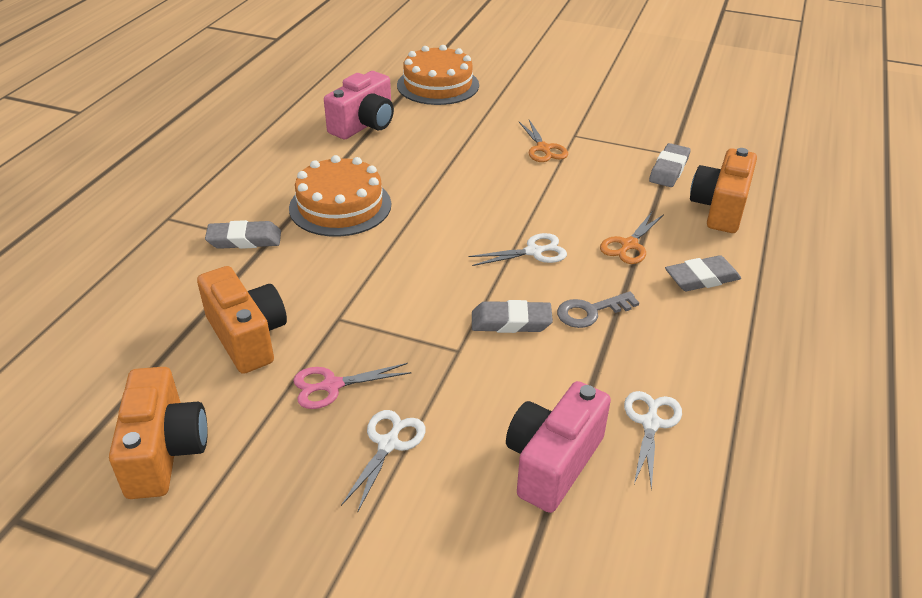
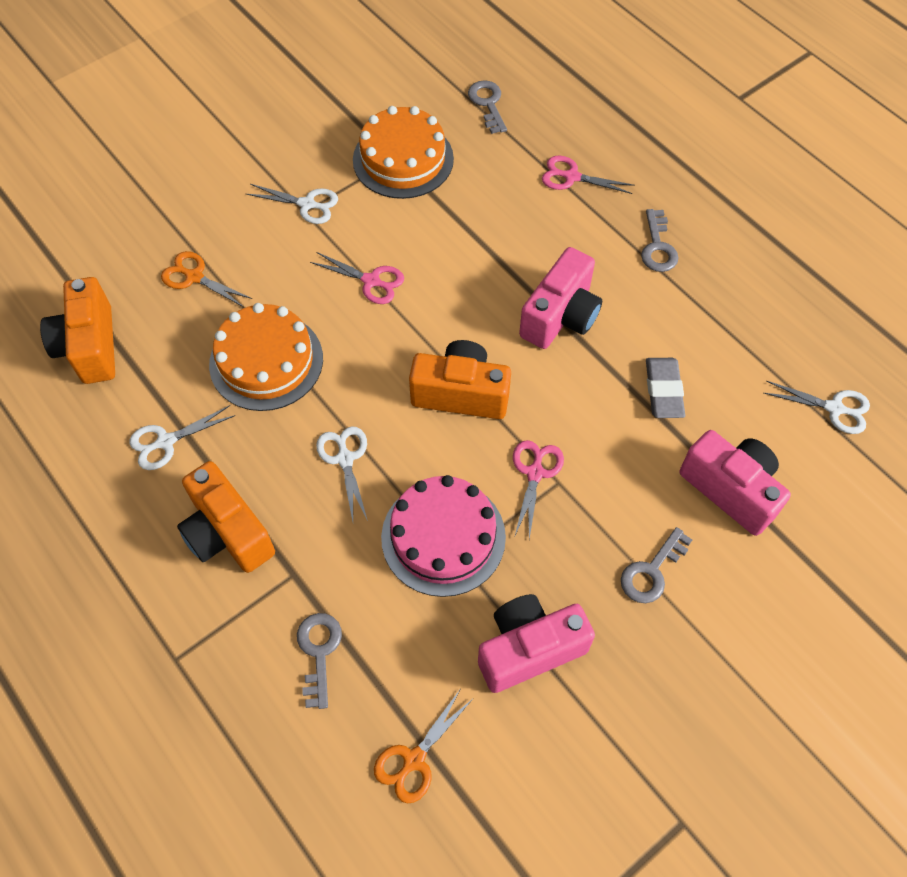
grey eraser: [205,220,281,249] [472,300,553,333] [649,143,691,187] [665,255,741,291] = 4 -> [646,358,685,418] = 1
grey key: [557,291,639,328] = 1 -> [297,613,342,709] [468,80,507,134] [621,527,692,603] [641,209,679,272] = 4
pink cake: none = 0 -> [381,475,506,597] = 1
pink camera: [324,71,394,139] [506,381,611,513] = 2 -> [478,594,595,693] [519,247,602,349] [679,430,791,536] = 3
pink scissors: [293,363,411,409] = 1 -> [310,252,404,304] [513,440,564,539] [542,155,635,194] = 3
white scissors: [341,410,425,513] [468,233,567,266] [624,391,682,490] = 3 -> [129,405,236,470] [246,184,338,224] [316,426,368,521] [764,381,870,434] = 4

